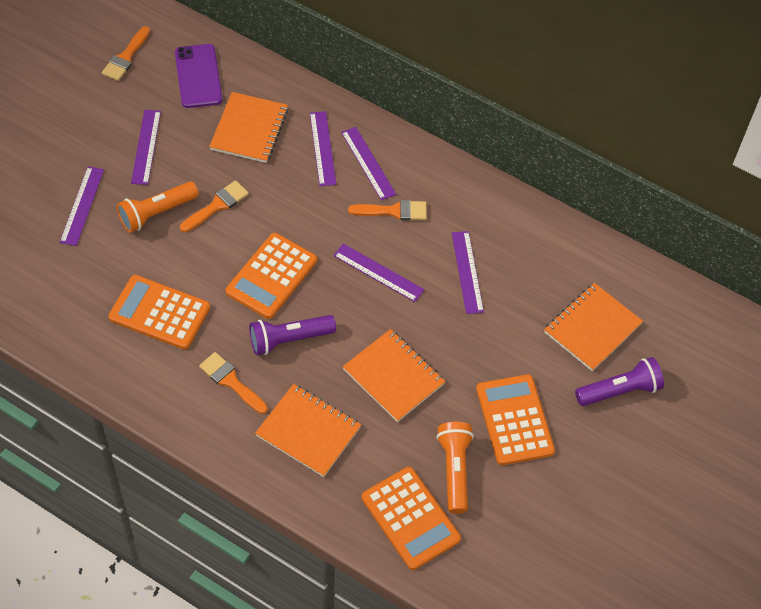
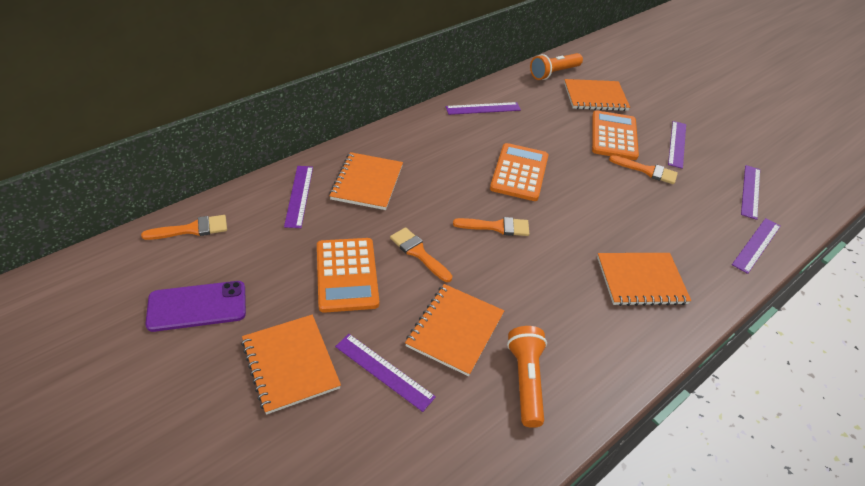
orange calculator: [108,275,210,350] [226,233,317,319] [362,467,461,570] [476,374,555,465] = 4 -> [317,238,379,313] [490,143,548,201] [592,110,639,160] = 3
orange notebook: [209,92,288,163] [255,384,361,477] [343,329,445,422] [544,283,643,371] = 4 -> [241,315,341,415] [329,152,403,210] [405,284,504,376] [564,79,630,111] [597,253,691,306] = 5
purple flashlight: [249,315,336,355] [575,357,664,406] = 2 -> none = 0

